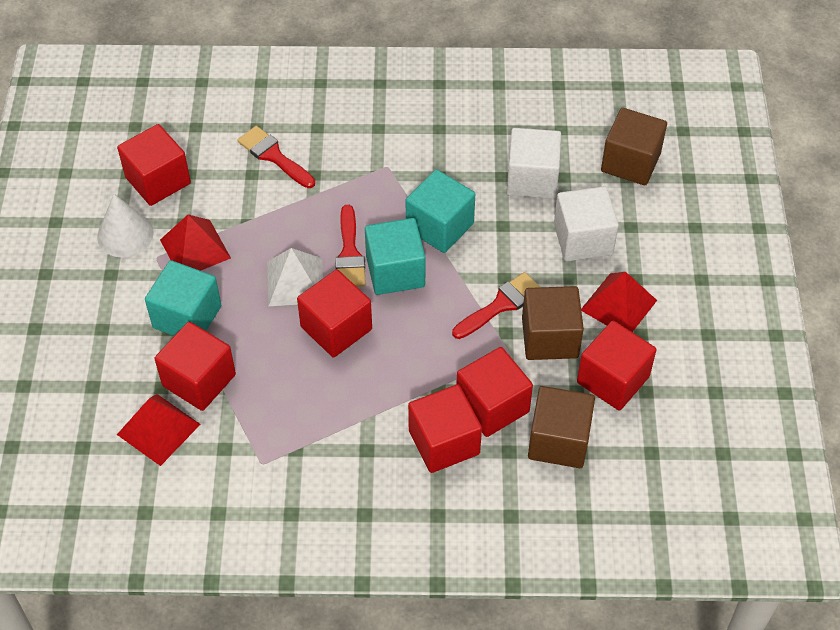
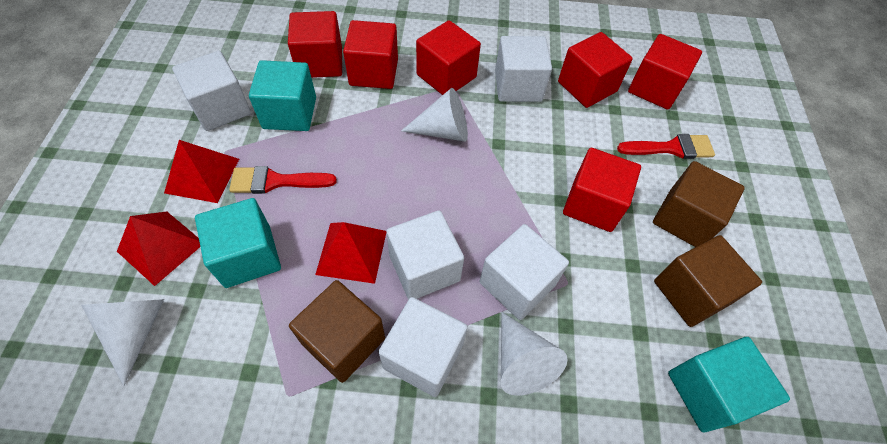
red brush: [237,126,315,188] [335,205,366,287] [452,272,540,339] = 3 -> [229,166,337,194] [617,134,715,159] = 2
white cone: [97,194,153,257] = 1 -> [81,299,164,386] [401,88,468,142] [501,312,567,396] = 3
white cube: [507,128,561,199] [554,186,619,261] = 2 -> [172,51,251,131] [379,297,468,397] [386,211,464,300] [479,224,569,320] [495,36,552,102] = 5
white pyramid: [267,248,323,306] = 1 -> none = 0

